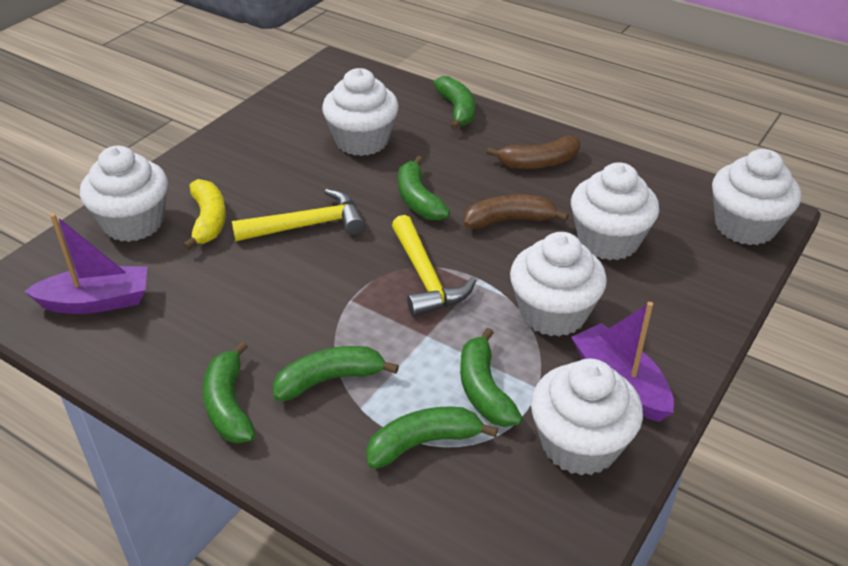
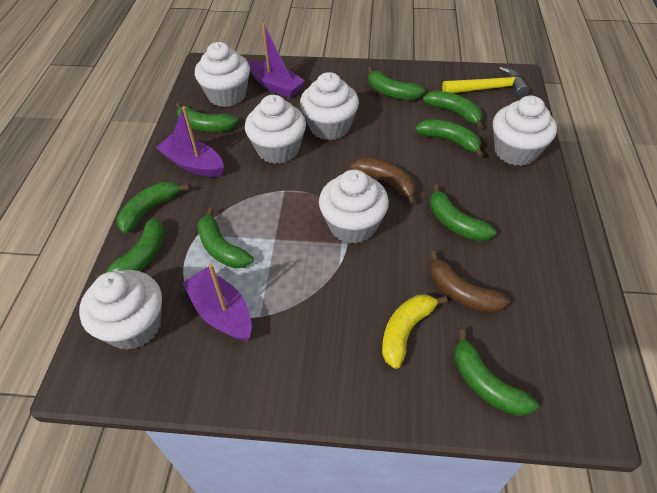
green banana: [203,341,256,443] [273,346,399,401] [366,406,498,469] [398,156,450,221] [433,76,475,130] [460,328,523,427] = 6 -> [95,218,165,279] [117,182,189,233] [176,103,238,132] [197,207,253,269] [367,67,425,100] [415,120,484,158] [423,91,483,129] [430,184,496,241] [454,329,538,416] = 9
purple boat: [24,213,147,314] [571,302,674,422] = 2 -> [156,106,224,177] [182,264,252,341] [248,23,305,98] = 3
yellow hammer: [232,189,365,241] [392,215,476,317] = 2 -> [442,66,530,97] = 1

